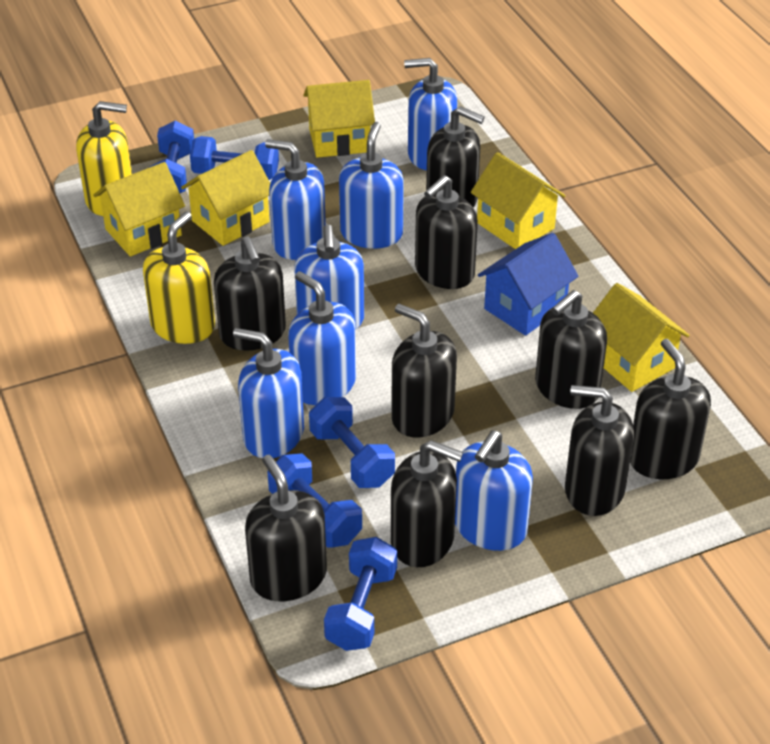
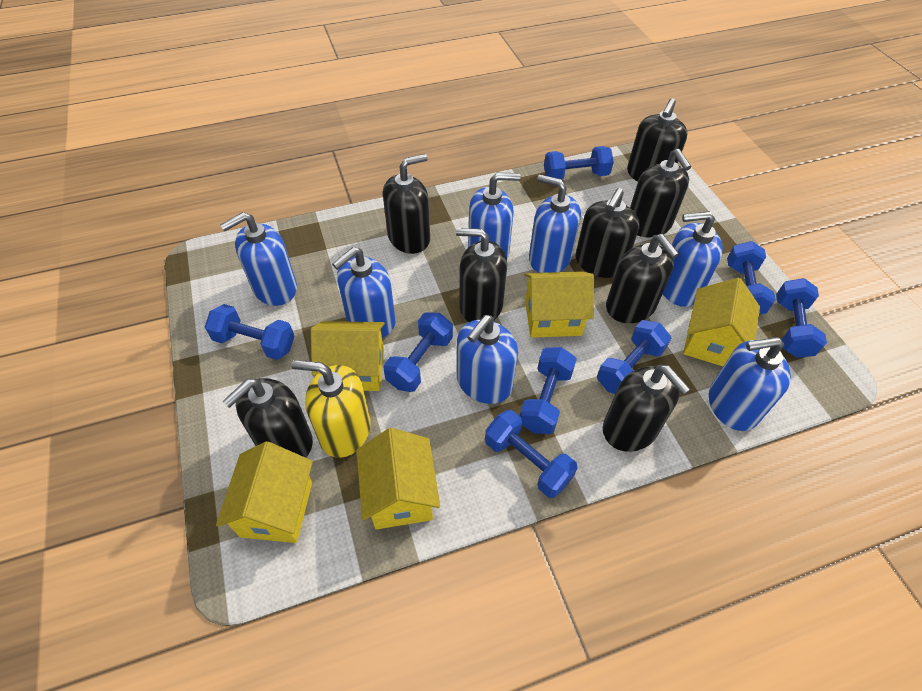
black soap dispenser: [214,237,286,351] [245,455,327,601] [391,304,457,438] [391,440,463,567] [415,175,478,289] [426,106,485,208] [535,290,607,409] [565,385,634,516] [630,339,711,479] = 9 -> [222,378,313,458] [383,154,430,254] [456,228,507,322] [575,188,639,278] [603,365,690,452] [606,234,679,323] [627,98,688,181] [630,149,691,237] = 8
blue dumbbell: [150,121,194,193] [190,136,279,180] [268,453,362,548] [309,397,395,488] [324,537,397,651] = 5 -> [205,304,294,360] [383,312,453,392] [485,410,578,498] [520,347,577,434] [544,146,614,180] [597,320,671,394] [727,241,776,315] [776,278,827,358] = 8
blue house: [478,233,579,336] = 1 -> none = 0
yellow soap dispenser: [76,101,132,216] [143,211,215,344] = 2 -> [291,360,371,458] = 1

